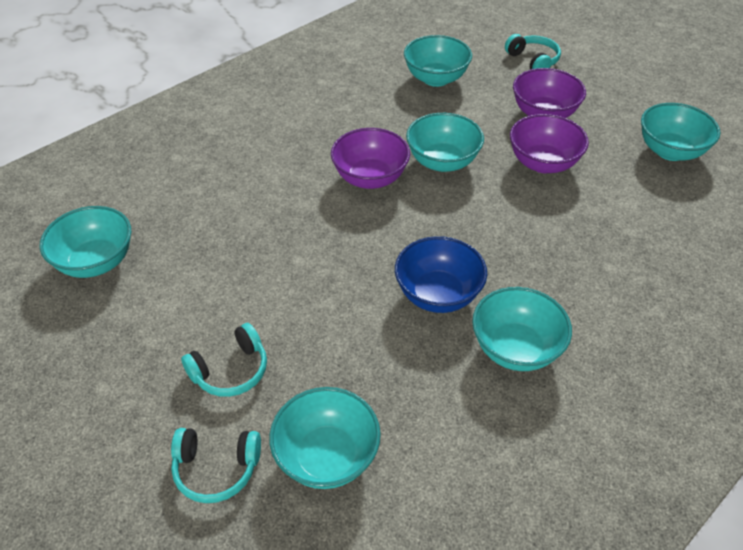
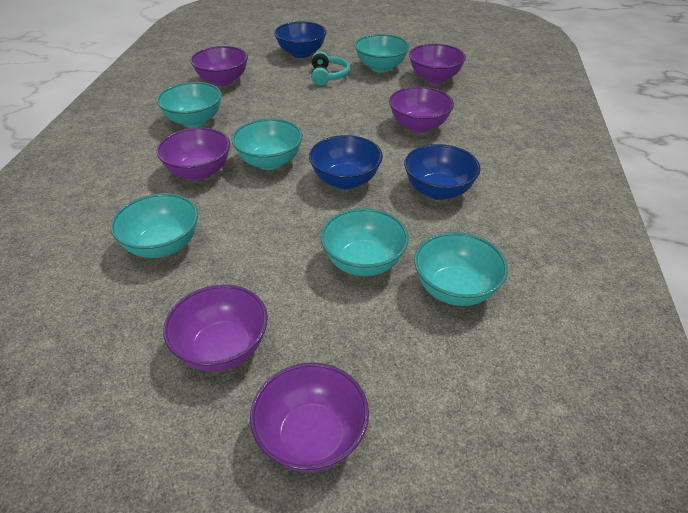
blue bowl: [395,236,487,313] = 1 -> [274,22,326,58] [309,135,383,189] [404,144,481,200] = 3
purple bowl: [331,128,410,189] [510,114,589,173] [513,68,586,118] = 3 -> [156,128,230,180] [163,284,268,372] [190,46,248,86] [250,362,369,473] [389,86,454,133] [409,44,466,83] = 6
turquoise headphones: [171,428,261,503] [181,323,267,397] [505,34,561,70] = 3 -> [311,51,350,86] = 1

